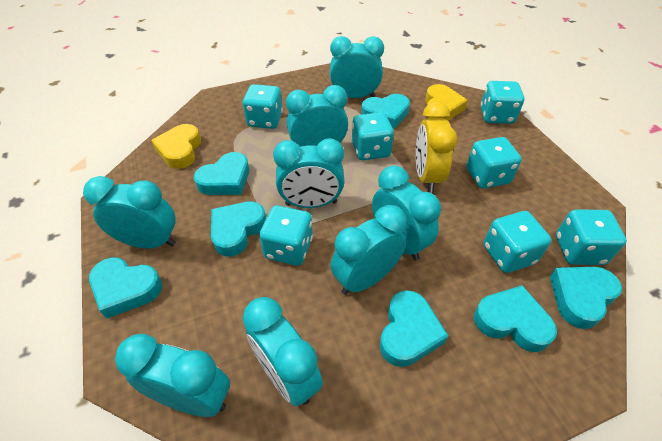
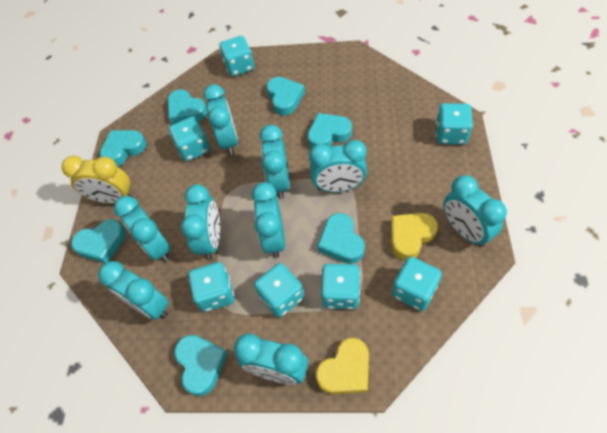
turquoise clock: [83,176,176,249] [115,334,230,417] [243,297,323,406] [273,138,345,208] [286,85,348,147] [330,36,384,98] [331,205,407,295] [372,165,441,261] = 8 -> [98,261,169,320] [114,196,171,262] [181,184,220,260] [203,84,238,155] [234,333,308,385] [252,182,285,258] [260,125,290,199] [309,140,367,192] [443,175,507,247] = 9

